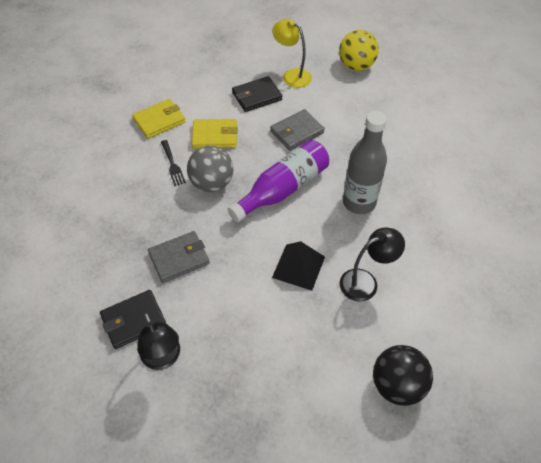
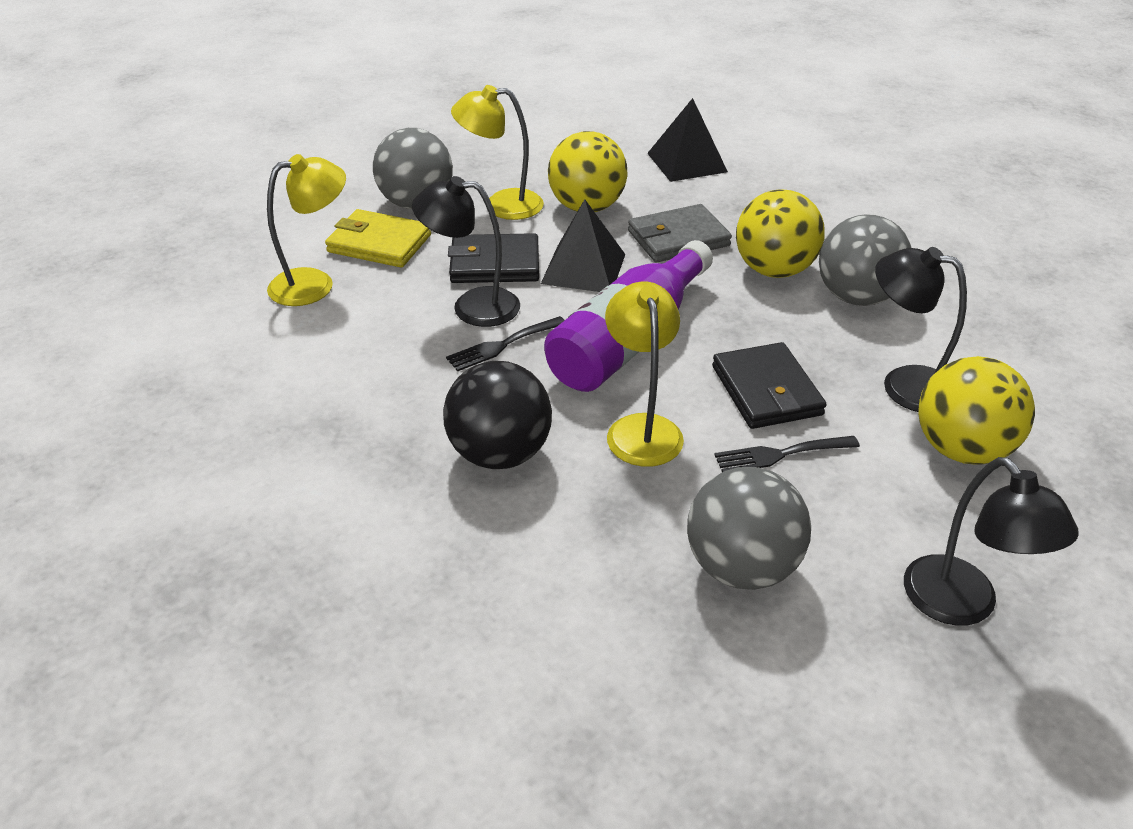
black fork: [161,140,186,186] = 1 -> [446,316,565,371] [714,436,860,472] = 2
black lamp: [137,312,180,370] [340,228,405,301] = 2 -> [412,176,520,327] [875,247,967,412] [904,457,1079,626] = 3
black pyramid: [272,241,325,291] = 1 -> [541,199,625,292] [647,98,728,182] = 2
grey ball: [187,146,233,192] = 1 -> [373,128,453,209] [687,467,811,590] [819,214,911,306] = 3
grey bottle: [343,111,387,214] = 1 -> none = 0
grey wallet: [148,231,210,283] [270,109,325,151] = 2 -> [628,204,732,263] = 1
yellow ball: [339,30,379,71] = 1 -> [548,131,627,212] [736,189,825,278] [918,356,1035,465] = 3
yellow lamp: [272,19,312,88] = 1 -> [267,154,346,306] [451,85,544,220] [605,281,684,467] = 3
yellow wallet: [132,99,186,139] [192,119,238,149] = 2 -> [325,209,431,268] = 1

